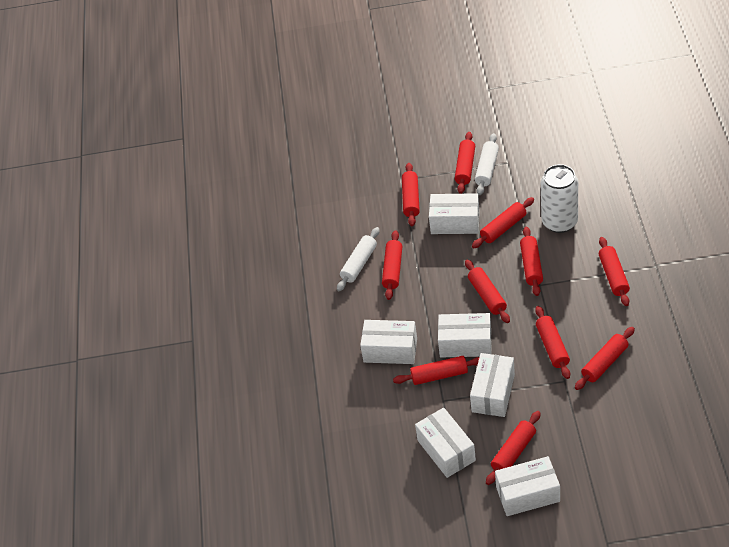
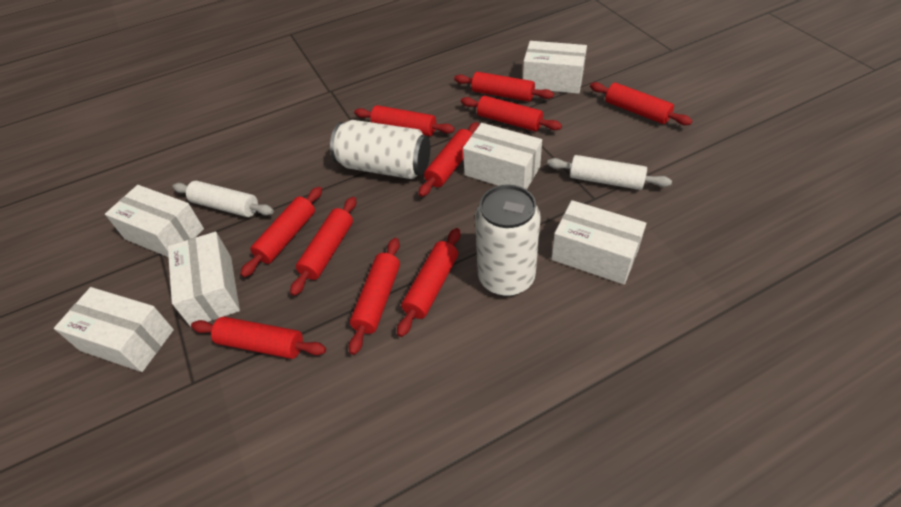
red rolling pin: [382,230,403,300] [393,356,479,385] [402,163,420,226] [455,132,475,194] [465,260,510,323] [472,197,534,248] [486,411,541,485] [520,227,543,296] [535,306,570,379] [575,327,635,390] [599,237,630,306] = 11 -> [191,317,326,359] [240,187,322,277] [290,197,356,296] [349,238,400,355] [354,105,455,136] [397,228,461,337] [418,122,479,197] [454,72,554,102] [461,96,562,131] [590,82,692,125] = 10
white can: [541,164,578,233] = 1 -> [330,120,430,179] [475,184,541,296] = 2

